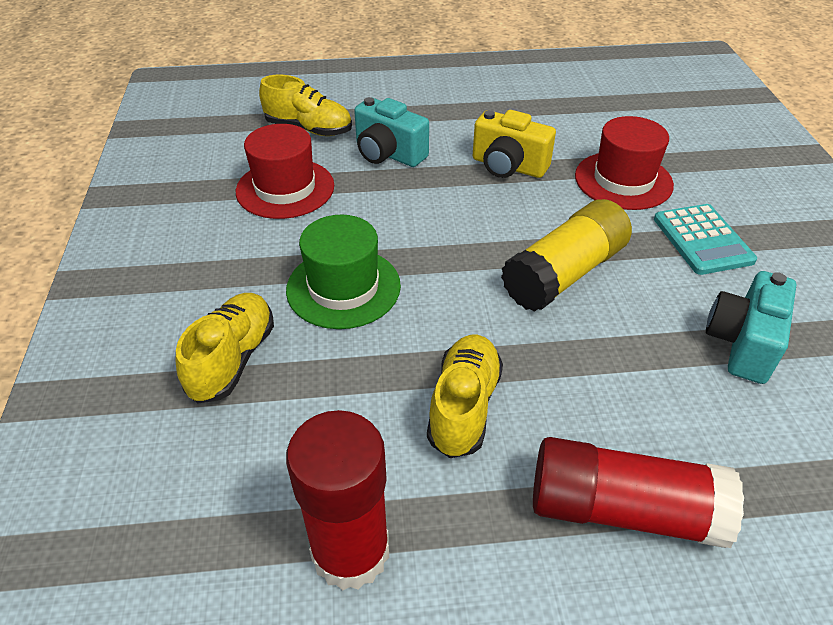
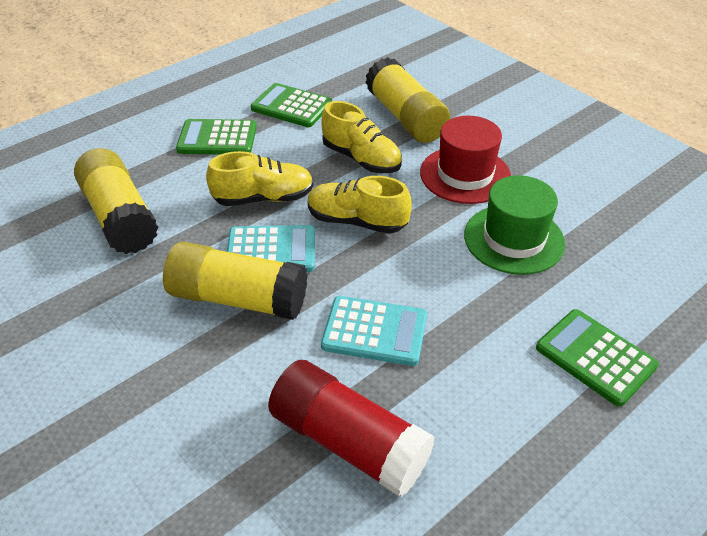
green calculator: none = 0 -> [176,119,257,155] [251,83,332,127] [536,309,659,407] = 3
red glue stick: [286,410,389,591] [533,437,744,548] = 2 -> [268,360,435,497] = 1
red hat: [236,124,334,219] [575,116,674,210] = 2 -> [420,116,511,204] = 1
turquoise calculator: [654,204,757,275] = 1 -> [227,225,315,272] [321,296,427,366] = 2
turquoise camera: [354,97,429,167] [706,271,796,384] = 2 -> none = 0
yellow camera: [473,110,556,178] = 1 -> none = 0
yellow glue stick: [501,199,632,312] = 1 -> [74,148,159,254] [163,242,308,320] [365,57,450,143] = 3

